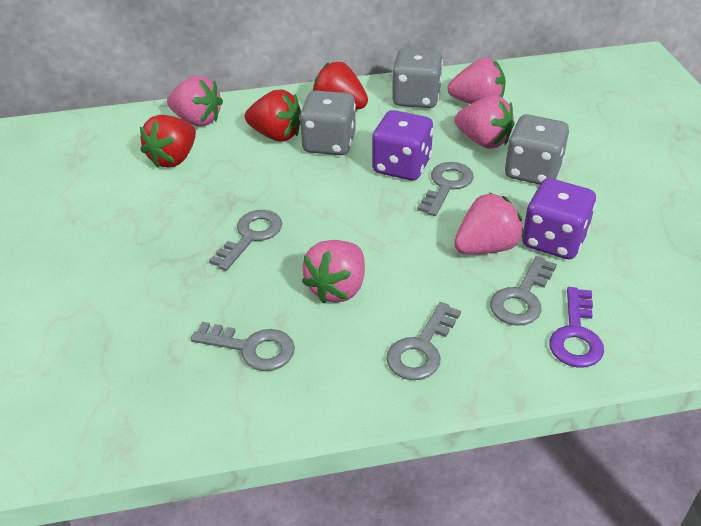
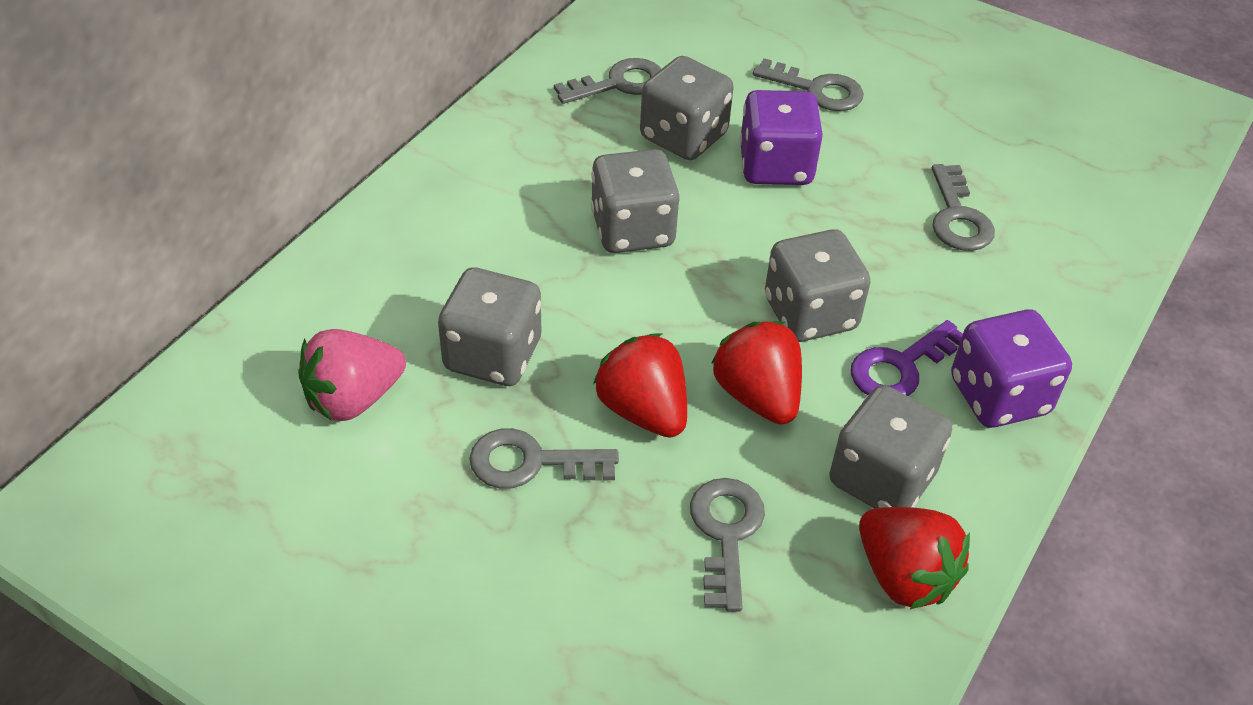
grey dice: [299,90,356,155] [392,48,443,108] [505,114,569,185] = 3 -> [438,267,541,386] [591,149,680,253] [640,56,734,160] [765,229,871,342] [829,385,952,509] = 5
pink strawberry: [167,76,223,126] [302,240,365,303] [448,58,506,104] [454,193,524,254] [455,96,515,149] = 5 -> [298,329,406,421] = 1

